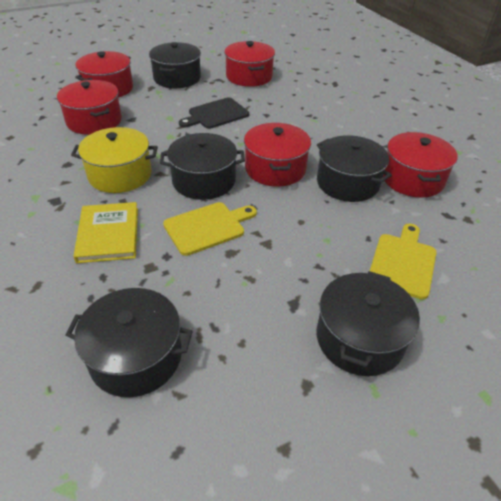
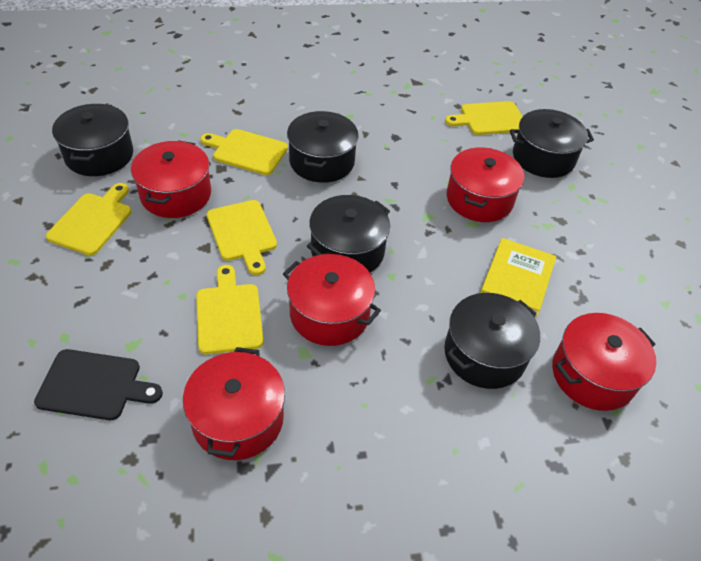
yellow cutting board: [163,202,257,256] [370,224,437,299] = 2 -> [46,183,131,255] [196,265,264,354] [200,129,288,175] [207,200,277,275] [445,101,522,135] = 5
yellow pot: [71,127,158,193] = 1 -> none = 0

